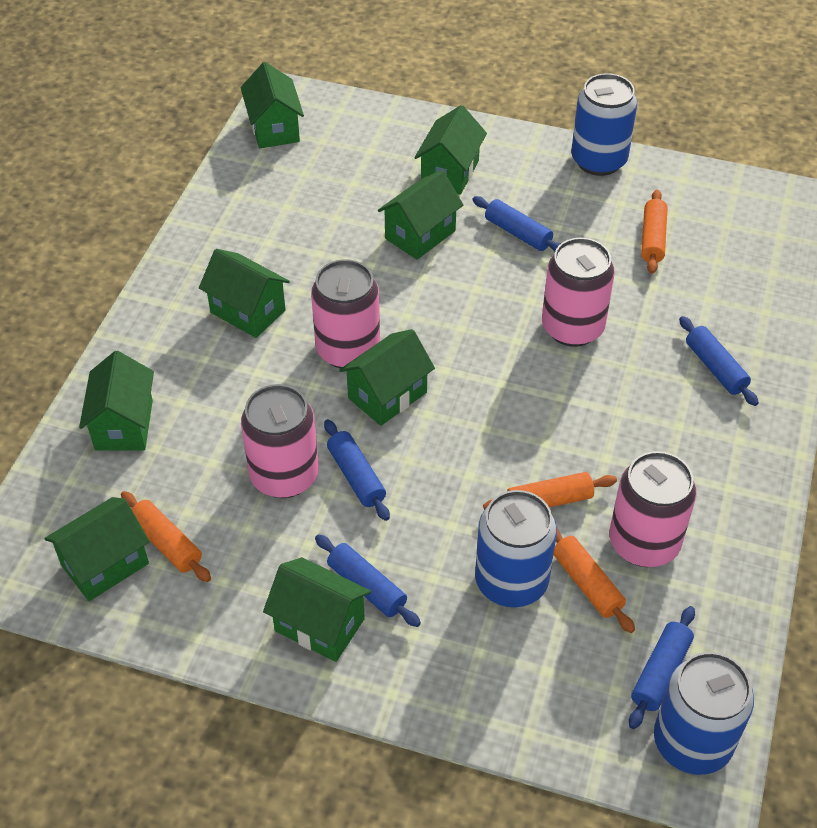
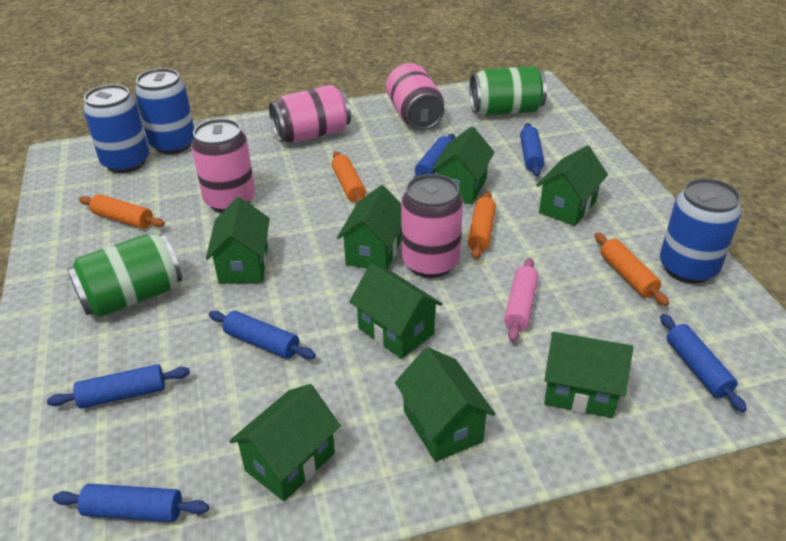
blue rolling pin: [315,534,421,627] [324,419,390,521] [472,196,560,251] [629,606,695,729] [679,316,759,406] = 5 -> [47,364,190,409] [53,484,209,522] [209,311,316,359] [413,134,455,178] [520,123,545,176] [660,314,747,412] = 6
green can: none = 0 -> [67,234,182,317] [469,66,547,116] = 2
pink rolling pin: none = 0 -> [504,258,538,342] = 1

